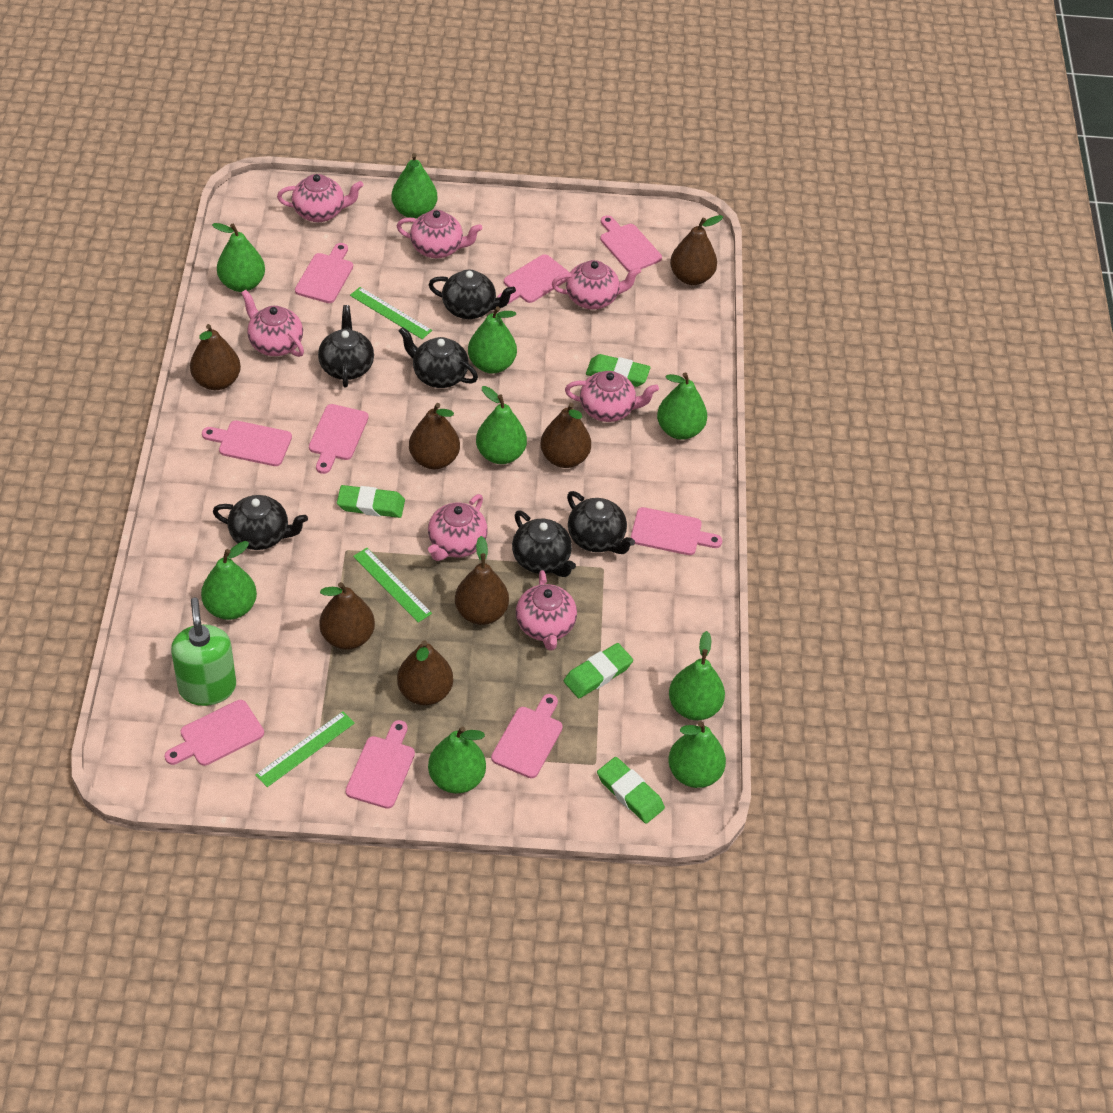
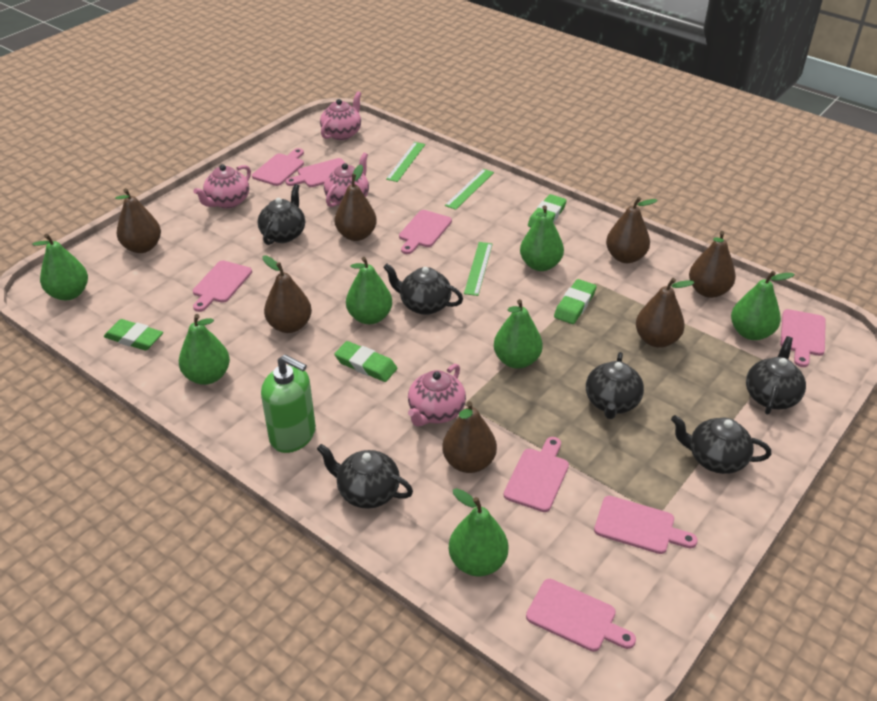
green pear: [201,541,257,620] [212,223,265,292] [392,153,437,219] [428,726,486,793] [468,307,517,374] [476,386,527,464] [657,372,707,440] [668,721,726,788] [669,631,725,720] = 9 -> [33,234,88,300] [179,314,230,385] [346,257,392,324] [449,488,509,576] [494,299,543,369] [520,206,564,271] [731,271,795,340] = 7
pink cutting board: [165,700,264,766] [202,420,292,466] [295,243,353,303] [309,404,369,474] [345,720,415,809] [491,694,563,778] [497,254,570,304] [600,215,662,272] [631,507,722,555] = 9 -> [193,261,252,312] [252,148,304,186] [285,158,345,187] [399,210,452,254] [504,437,569,512] [526,579,636,652] [594,496,697,554] [780,309,826,367] = 8
pink teapot: [241,290,304,357] [277,174,364,222] [397,210,482,259] [428,494,488,561] [516,570,577,651] [552,260,641,310] [565,371,659,422] = 7 -> [193,164,251,209] [320,91,362,140] [324,153,369,207] [408,364,466,427] = 4

